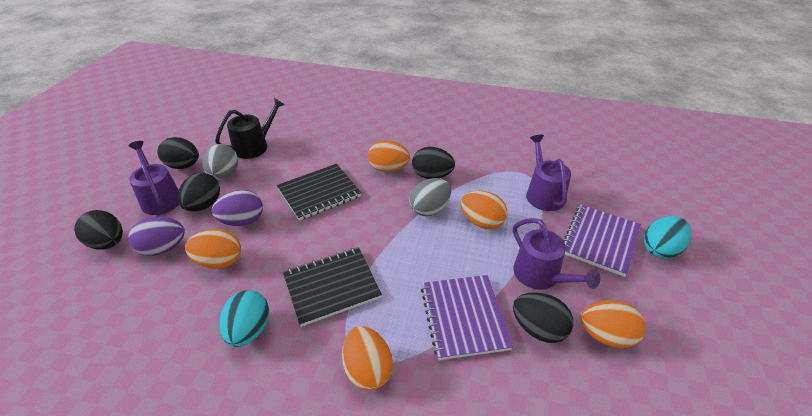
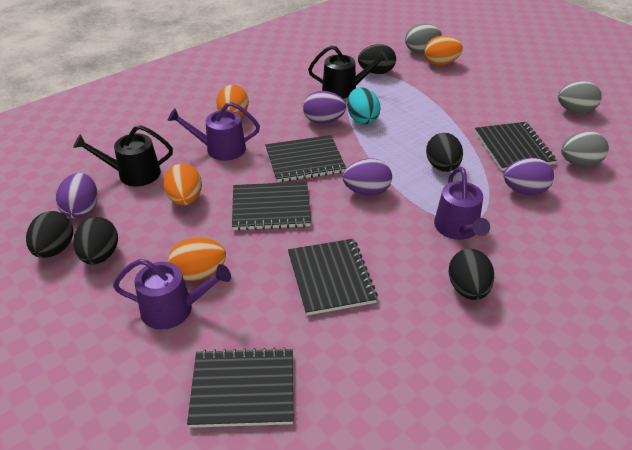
black notebook: [277,164,361,221] [283,247,382,327] = 2 -> [187,347,293,428] [232,182,311,231] [265,135,346,182] [288,239,378,316] [475,122,556,171] = 5
black watering can: [215,98,285,159] = 1 -> [73,125,173,186] [308,45,388,98] = 2
grey egg: [202,144,238,180] [409,178,451,216] = 2 -> [405,24,442,53] [558,81,602,114] [561,131,609,167] = 3
orange egg: [185,229,241,269] [342,326,393,390] [368,140,410,172] [461,191,507,229] [580,300,645,348] = 5 -> [163,164,202,205] [168,237,226,281] [216,85,249,117] [424,36,463,65] = 4
purple egg: [129,216,185,256] [212,190,263,226] = 2 -> [56,173,97,218] [303,91,346,124] [343,159,392,196] [504,158,554,195] = 4
purple notebook: [421,275,513,360] [563,205,641,277] = 2 -> none = 0
turquoise egg: [220,290,269,347] [644,216,692,259] = 2 -> [347,87,381,124] = 1

